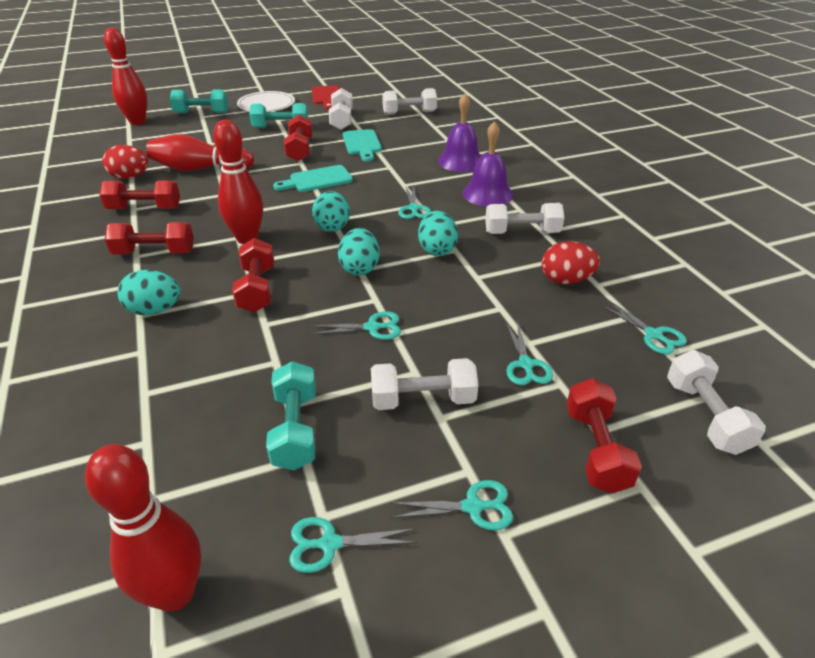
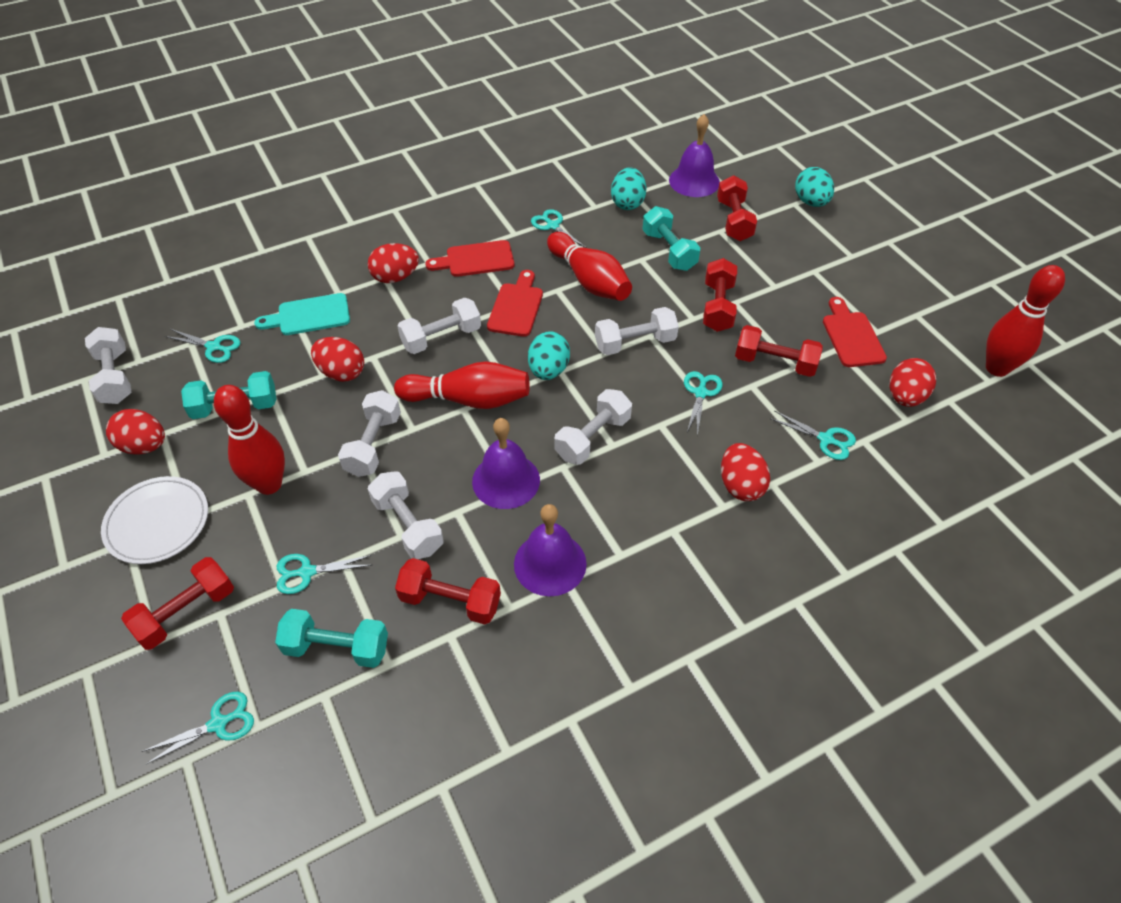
purple bell: [438,93,481,172] [462,121,513,206] = 2 -> [472,418,540,509] [514,504,587,596] [669,114,720,197] = 3
red cutting board: [312,85,340,109] = 1 -> [425,240,514,277] [487,270,543,337] [823,297,887,367] = 3
red egg: [102,145,148,179] [542,241,600,284] = 2 -> [106,409,165,455] [311,337,364,382] [368,243,419,283] [721,443,770,501] [890,358,936,407] = 5
turquoise cutting board: [273,165,353,192] [343,129,382,161] = 2 -> [254,293,350,335] = 1
turquoise egg: [118,270,181,315] [312,191,350,232] [338,228,380,276] [418,211,458,256] = 4 -> [528,331,570,380] [611,167,647,210] [795,167,834,207] = 3
white dumbbell: [329,88,353,130] [371,358,478,410] [382,88,437,115] [485,203,564,234] [667,350,766,455] = 5 -> [85,327,132,404] [338,390,401,477] [368,471,444,559] [397,298,481,354] [554,389,632,465] [595,307,679,355] = 6

